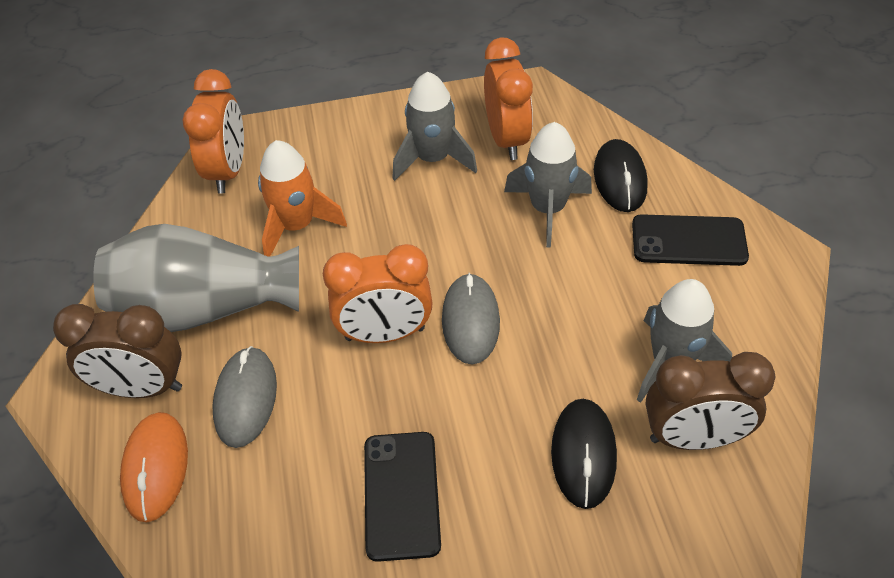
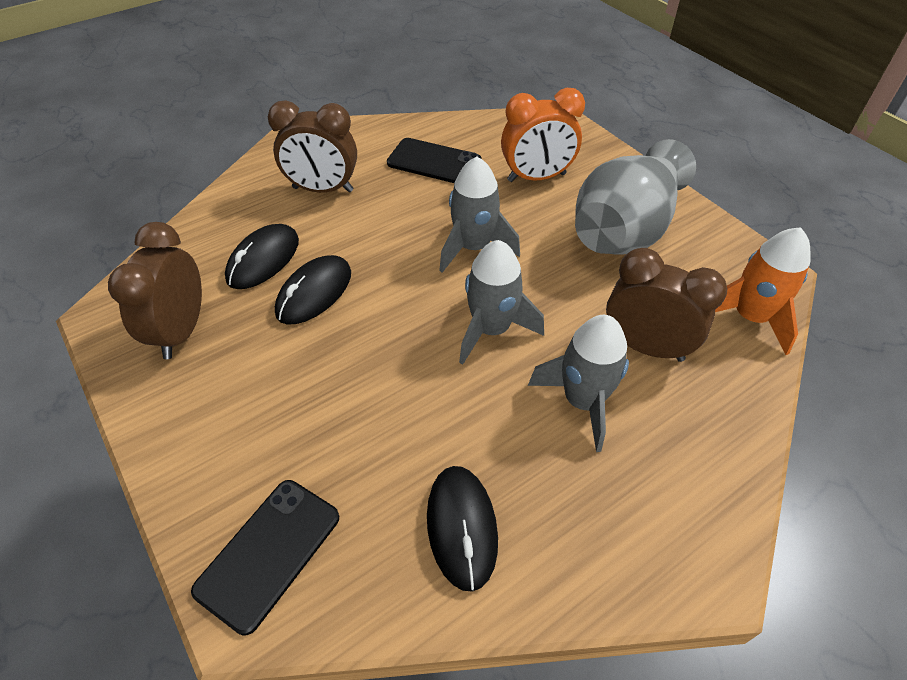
black mouse: [551,399,617,509] [594,139,648,212] = 2 -> [225,224,299,289] [275,255,351,324] [427,466,498,592] = 3
brown clock: [53,304,182,398] [646,352,775,450] = 2 -> [108,222,202,359] [268,100,357,193] [606,248,727,362] = 3
grey mouse: [212,346,277,448] [442,273,500,365] = 2 -> none = 0
orange clock: [182,69,244,194] [323,244,432,343] [484,37,533,160] = 3 -> [501,88,585,182] = 1
orange mouse: [120,412,188,522] = 1 -> none = 0

